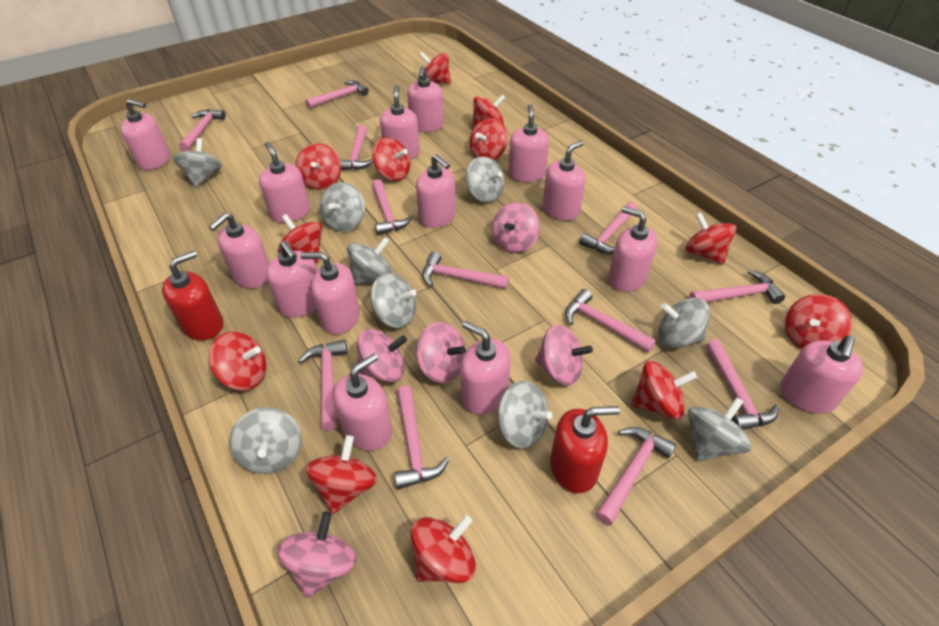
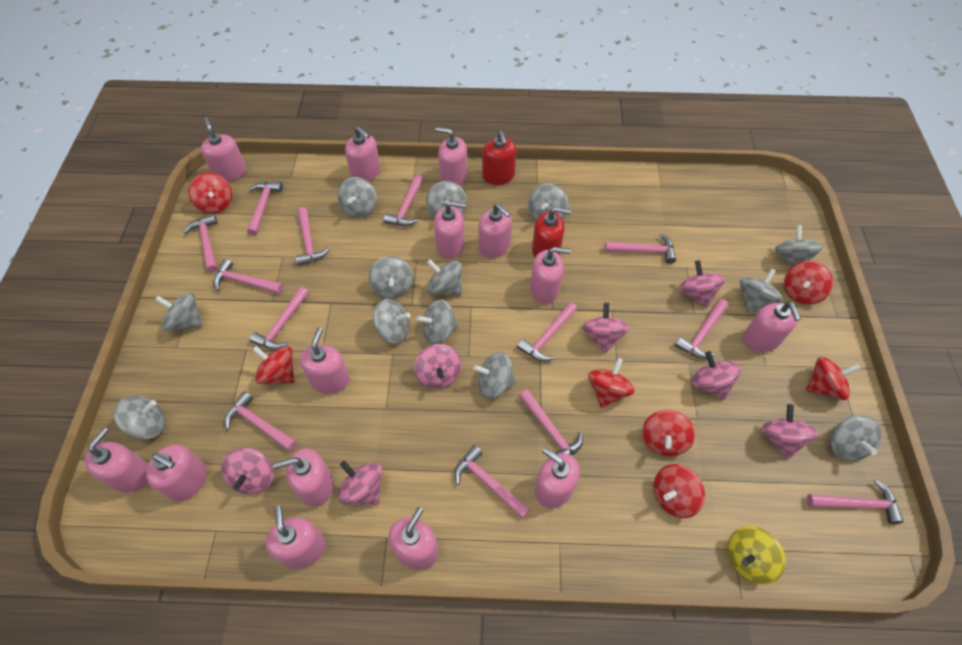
grey spinning top: [173,138,222,188] [229,407,302,474] [320,183,365,232] [347,237,392,285] [370,273,417,328] [466,156,505,203] [497,381,553,448] [658,298,710,348] [688,397,752,461] = 9 -> [114,396,165,440] [155,293,203,331] [337,177,377,218] [369,256,413,299] [373,299,411,344] [417,299,458,345] [426,181,467,218] [427,259,462,295] [473,352,516,398] [528,184,568,220] [739,268,783,313] [775,225,823,267] [831,415,882,461] = 13
pink hammer: [179,109,226,151] [298,340,347,431] [306,80,369,109] [340,125,373,170] [372,179,412,235] [394,386,449,489] [422,252,509,289] [565,289,656,353] [579,202,637,254] [596,427,677,526] [689,270,785,304] [706,340,779,430] = 12 -> [183,214,218,272] [213,259,283,294] [224,391,297,451] [247,182,283,235] [250,287,309,350] [295,207,330,266] [384,174,423,226] [454,445,530,519] [517,302,577,361] [519,389,583,455] [605,234,676,264] [675,299,728,359] [807,480,904,524] = 13
pink spinning top: [277,512,357,598] [357,329,407,383] [416,322,466,383] [492,202,540,253] [535,325,593,386] = 5 -> [221,448,274,494] [338,460,382,505] [414,344,462,389] [582,303,629,353] [679,260,725,308] [692,351,741,399] [761,404,818,459] = 7
red spinning top: [209,332,266,390] [278,214,323,263] [296,143,341,190] [305,435,377,514] [372,137,410,181] [411,515,476,583] [419,52,451,84] [469,119,508,160] [472,94,506,129] [631,361,697,420] [685,212,736,264] [785,294,853,349] = 12 -> [188,173,232,214] [252,346,295,384] [588,358,635,408] [642,410,695,456] [653,464,705,518] [784,261,834,305] [806,357,861,400] = 7
yellow spinning top: none = 0 -> [727,526,786,584] = 1

